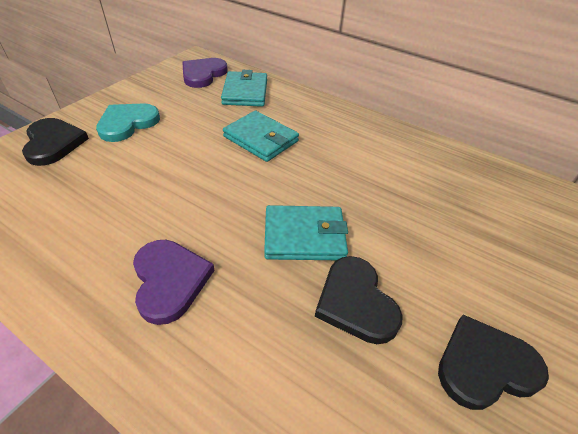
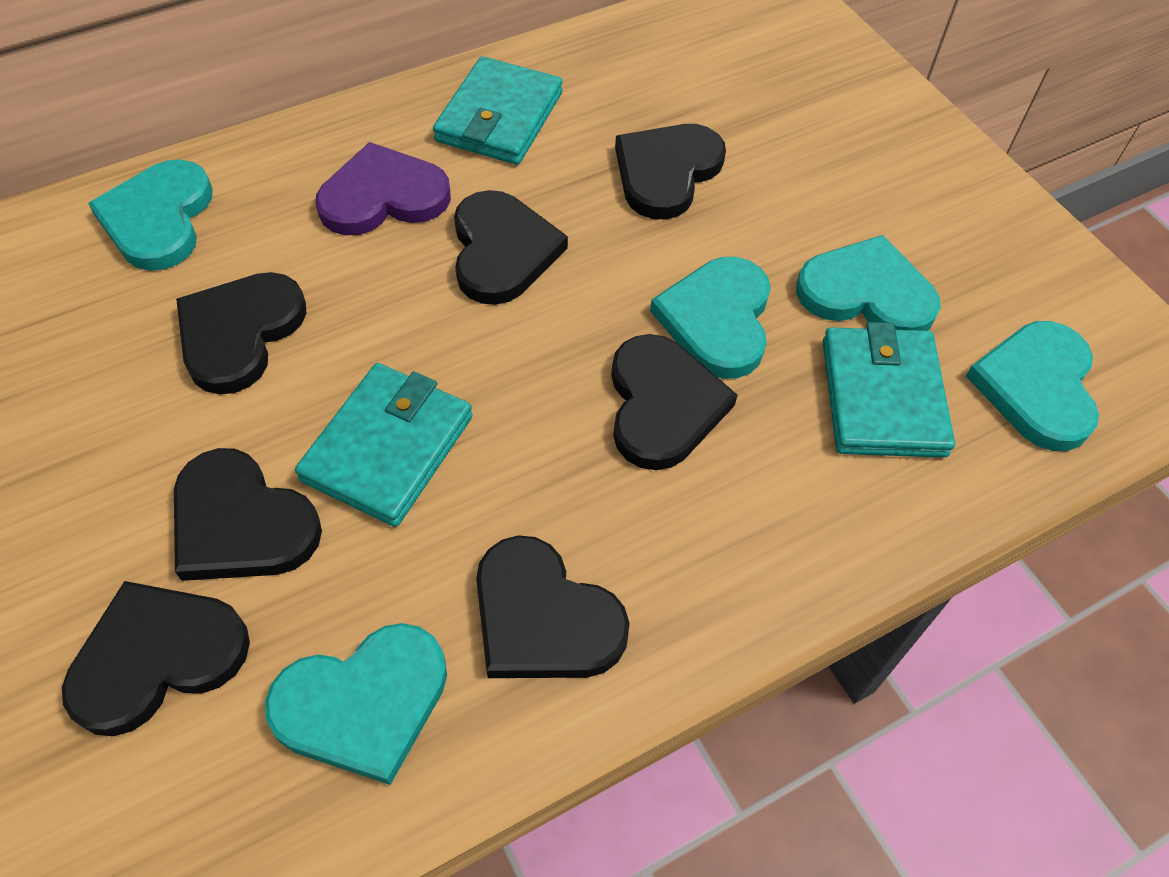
black heart: [22,118,89,166] [315,256,403,344] [438,315,549,410] = 3 -> [62,581,250,736] [174,448,322,581] [176,272,306,394] [454,190,568,305] [476,535,630,678] [611,334,737,470] [615,124,726,219] = 7
purple heart: [133,240,215,325] [182,58,228,88] = 2 -> [316,142,451,235] = 1
turquoise heart: [96,103,160,142] = 1 -> [88,159,213,271] [265,623,447,785] [650,257,771,379] [796,235,941,331] [966,321,1099,451] = 5

